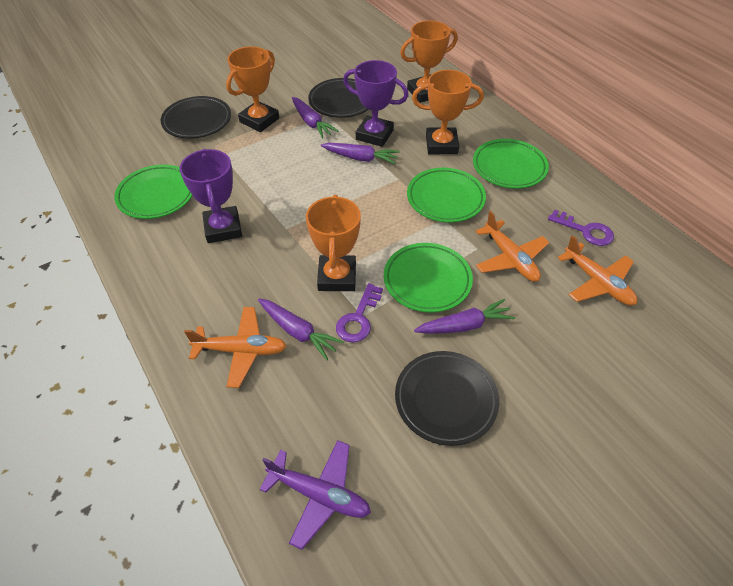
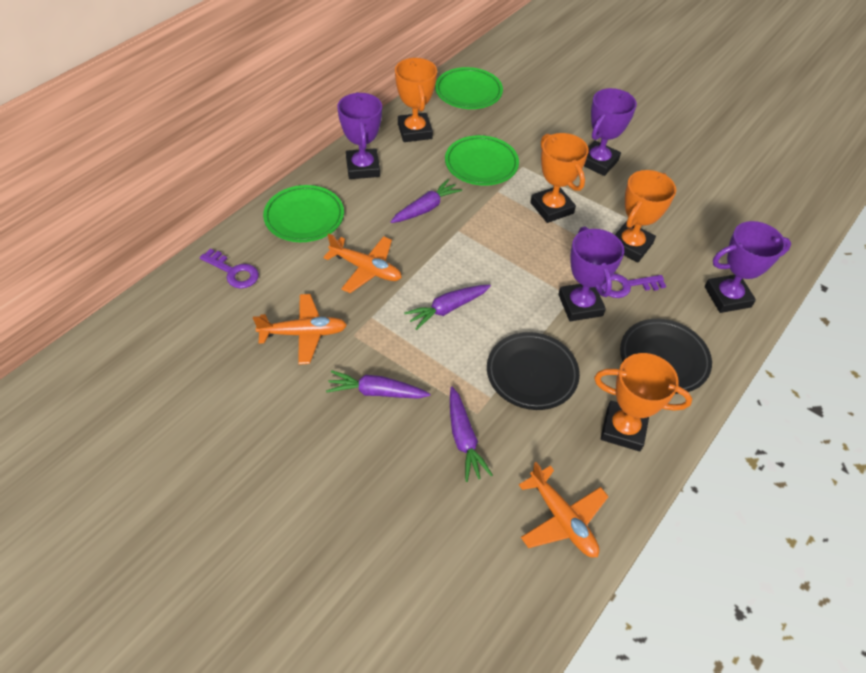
black plate: [161,96,231,139] [308,78,368,118] [395,351,499,446] = 3 -> [487,332,580,410] [620,319,712,394] = 2
green plate: [114,165,193,219] [384,243,473,313] [407,168,486,222] [473,139,549,189] = 4 -> [263,185,344,242] [435,67,503,109] [445,135,519,186] = 3
purple plane: [259,440,371,550] = 1 -> none = 0
purple trophy: [179,149,242,243] [343,60,409,147] = 2 -> [337,92,382,179] [558,226,624,321] [584,88,637,176] [705,221,791,313] = 4

